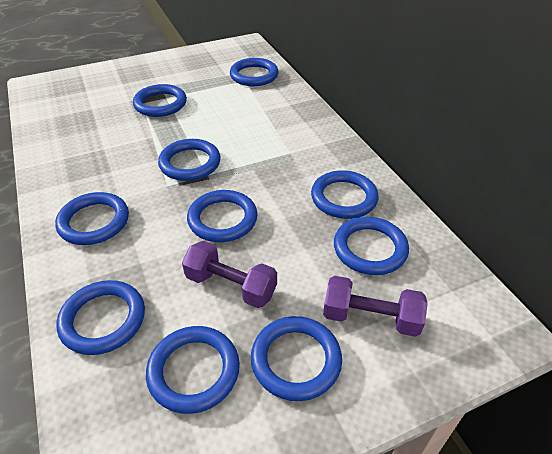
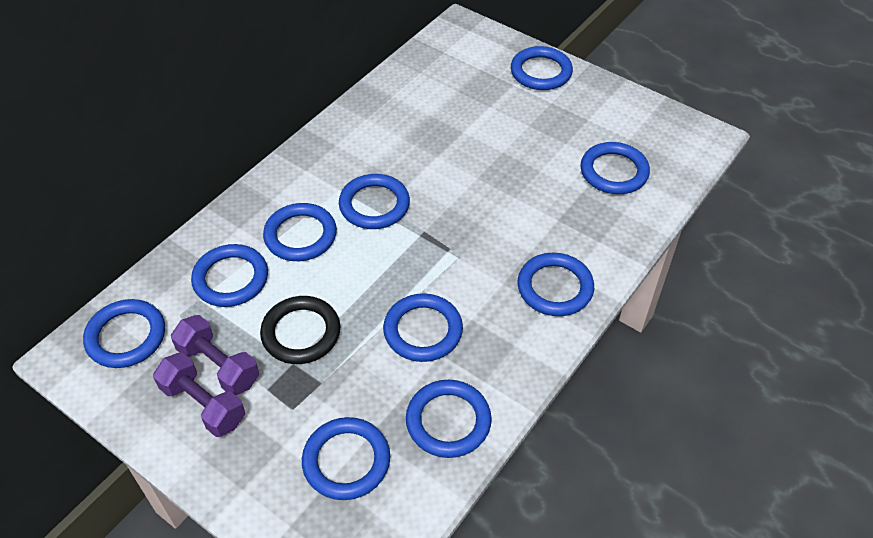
black ring: none = 0 -> [260,296,340,364] = 1

